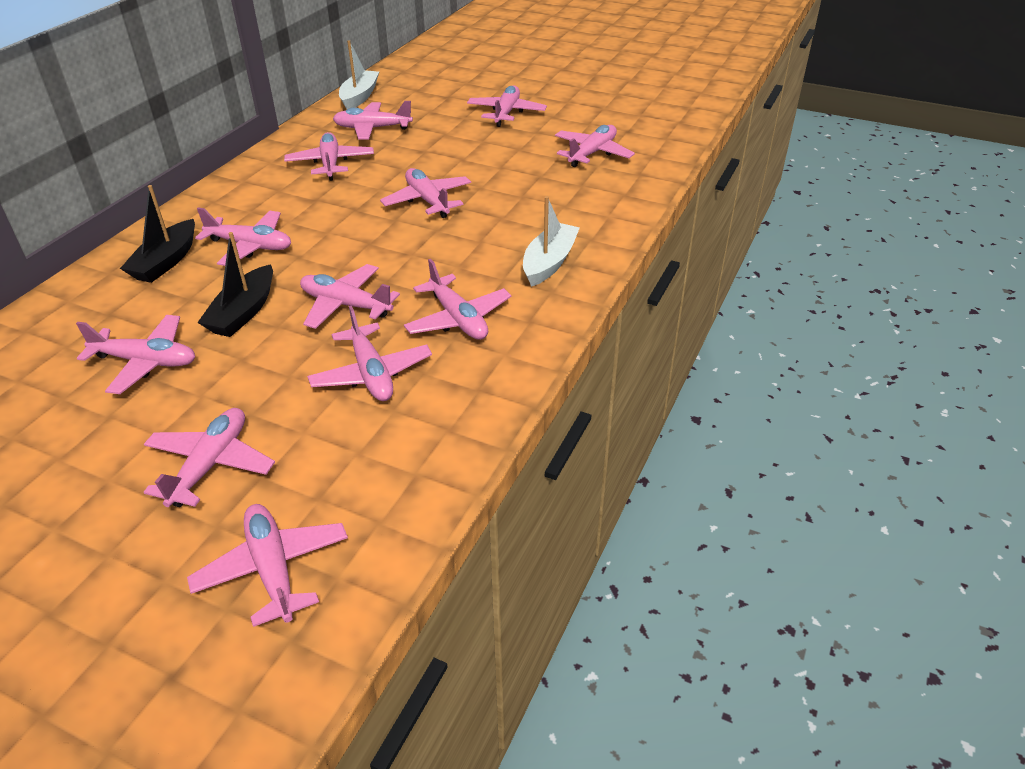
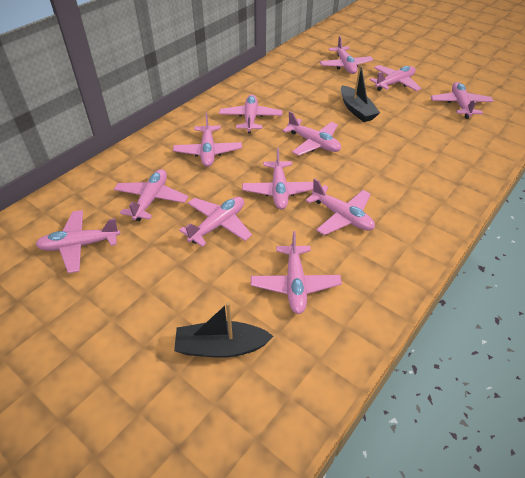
white boat: [339,40,379,109] [523,196,580,287] = 2 -> none = 0

